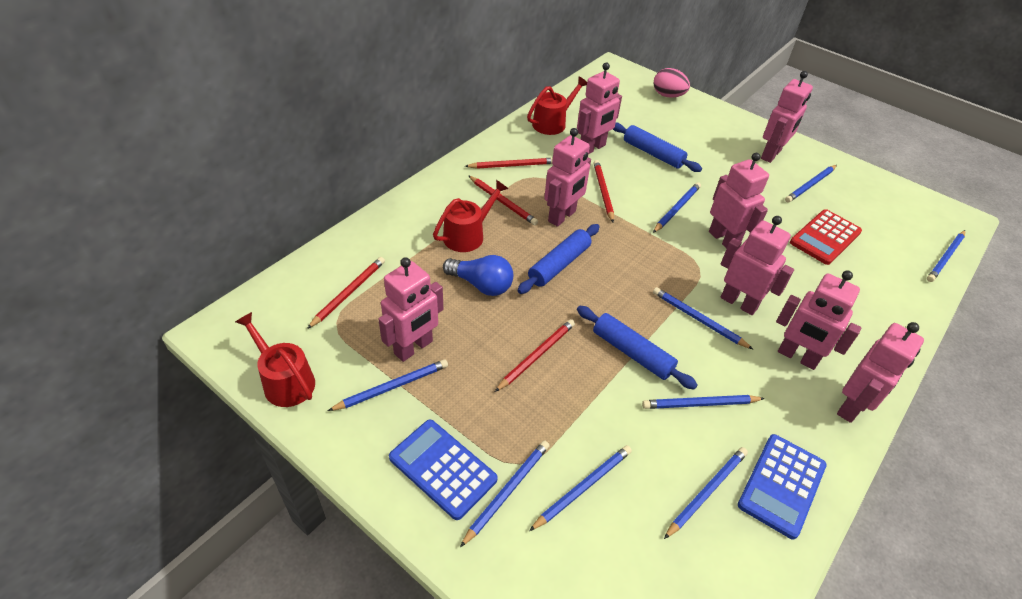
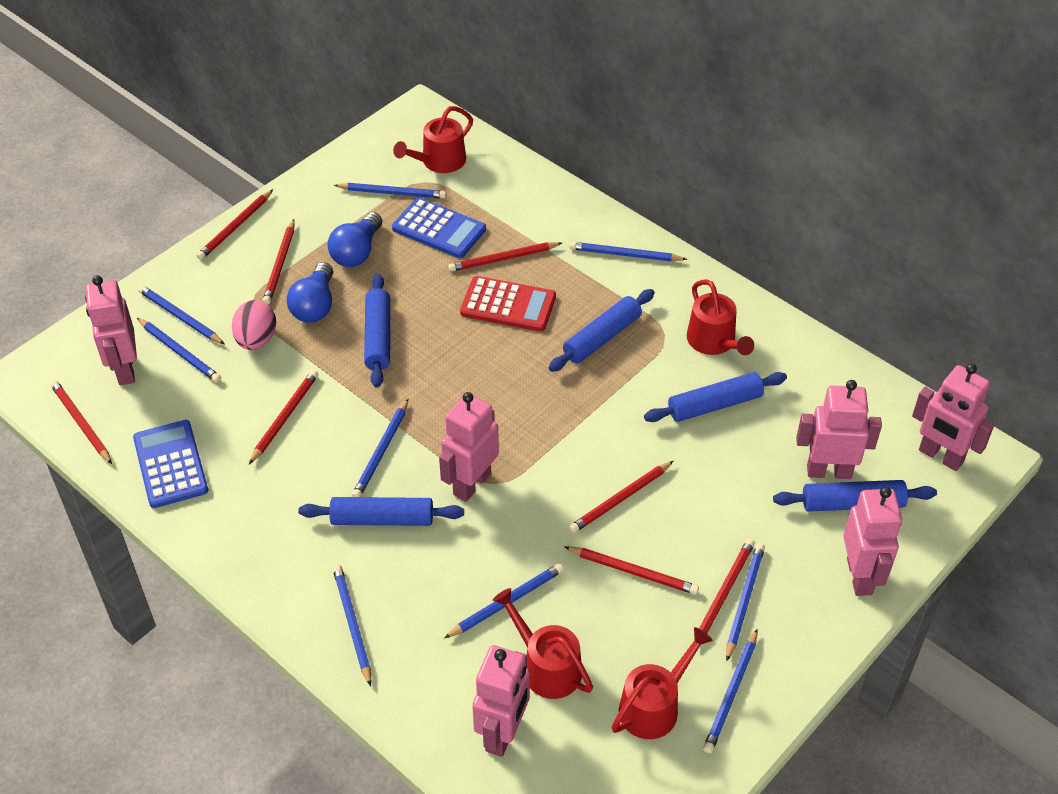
blue light bulb: [443,255,513,296] = 1 -> [287,262,333,323] [328,212,382,267] = 2
blue rolling pin: [518,224,600,294] [577,306,698,390] [613,122,702,172] = 3 -> [299,497,464,526] [364,274,390,388] [549,289,655,372] [644,372,787,422] [773,480,937,512] = 5
pink robot: [378,257,443,362] [544,128,591,227] [577,63,622,154] [709,153,769,248] [721,216,794,315] [761,71,813,163] [776,270,861,370] [837,322,924,423] = 8 -> [85,275,137,385] [439,392,499,502] [472,645,530,757] [796,380,882,479] [843,487,902,596] [912,364,994,471] = 6
red pencil: [307,257,385,329] [465,158,553,169] [468,175,538,225] [495,319,575,392] [594,160,614,222] = 5 -> [50,380,112,464] [196,189,273,260] [249,370,318,464] [263,219,295,304] [448,242,562,272] [564,546,699,595] [569,461,673,533] [699,538,755,634] = 8
red watering can: [235,312,315,407] [433,180,509,252] [527,77,587,135] = 3 -> [393,106,473,173] [493,588,593,699] [612,627,713,739] [687,279,754,355] = 4

